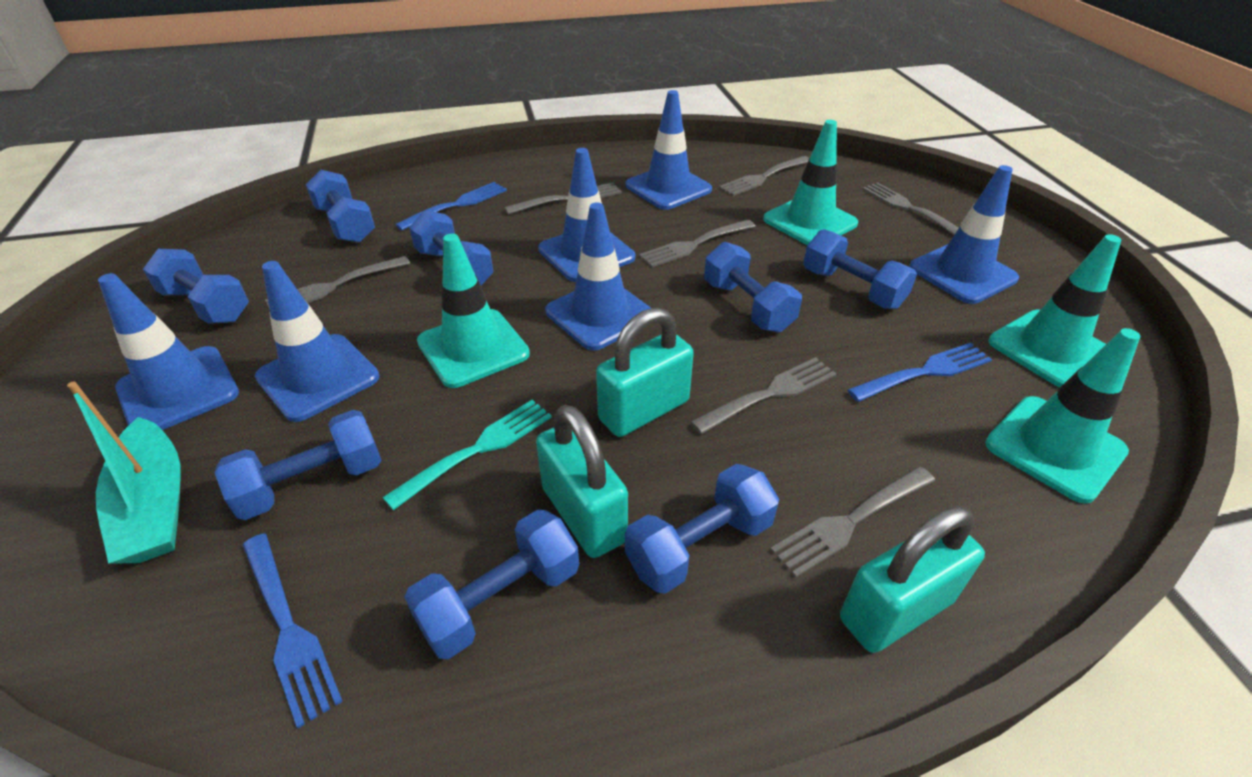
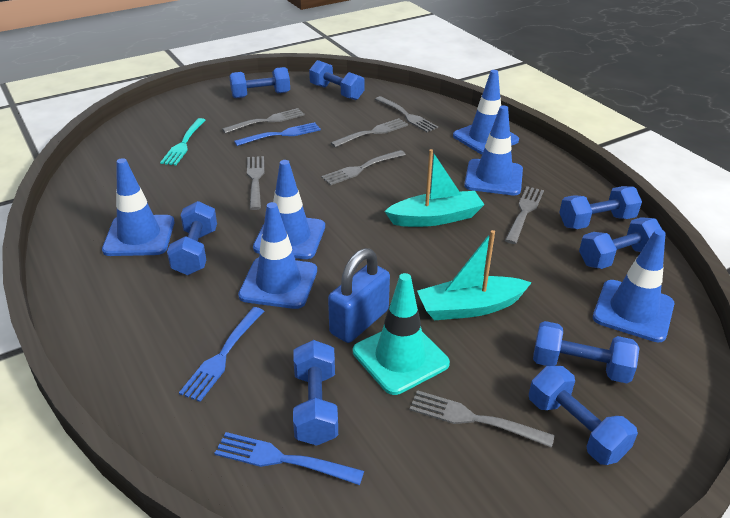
blue padlock: none = 0 -> [328,248,390,343] = 1
turquoise boat: [67,382,180,564] = 1 -> [384,149,484,227] [417,230,532,320] = 2
turquoise padlock: [536,405,628,558] [596,307,694,437] [840,506,985,653] = 3 -> none = 0
turquoise traffic cone: [417,234,530,388] [763,120,858,245] [985,328,1140,503] [989,234,1121,388] = 4 -> [353,273,450,395] = 1

